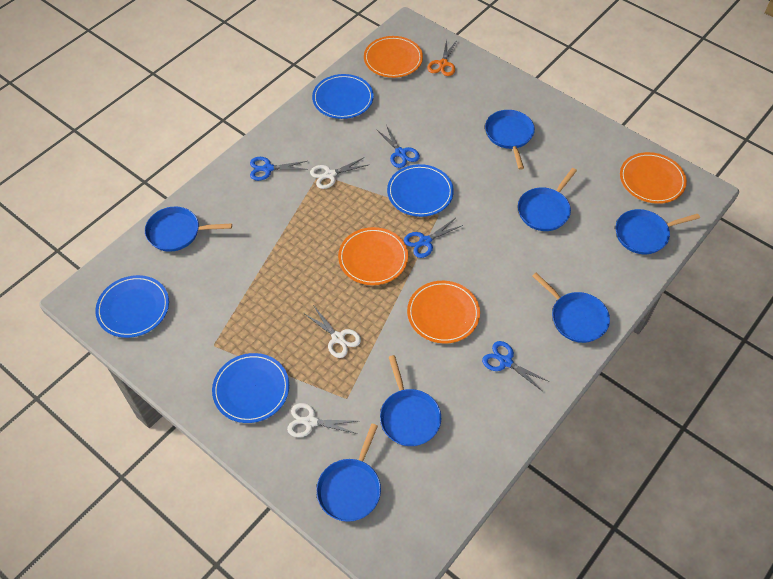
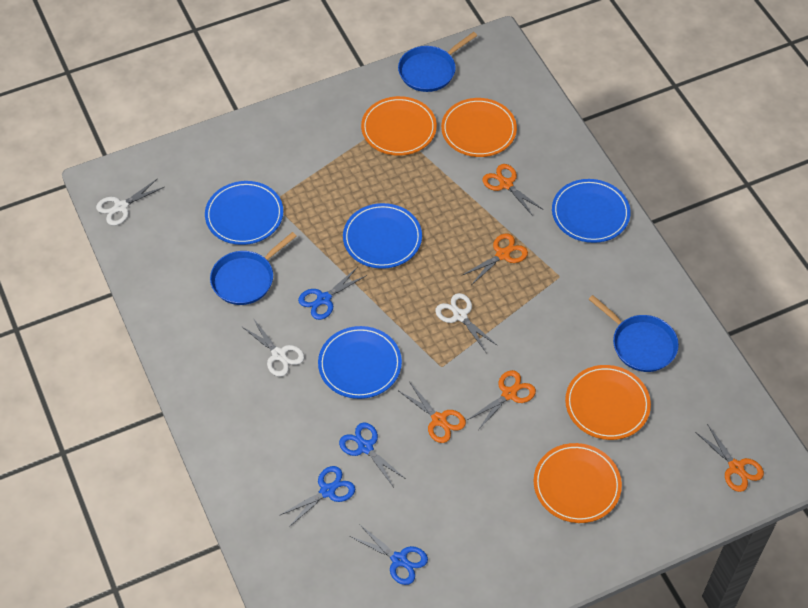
blue pan: [145,207,232,252] [316,424,381,522] [380,355,441,446] [485,110,535,170] [518,168,577,231] [532,273,610,343] [616,209,700,254] = 7 -> [210,232,296,305] [398,32,477,92] [588,295,679,372] = 3
orange scissors: [427,39,457,76] = 1 -> [399,381,466,443] [463,234,528,285] [467,370,536,430] [482,164,544,216] [695,424,764,492] = 5

